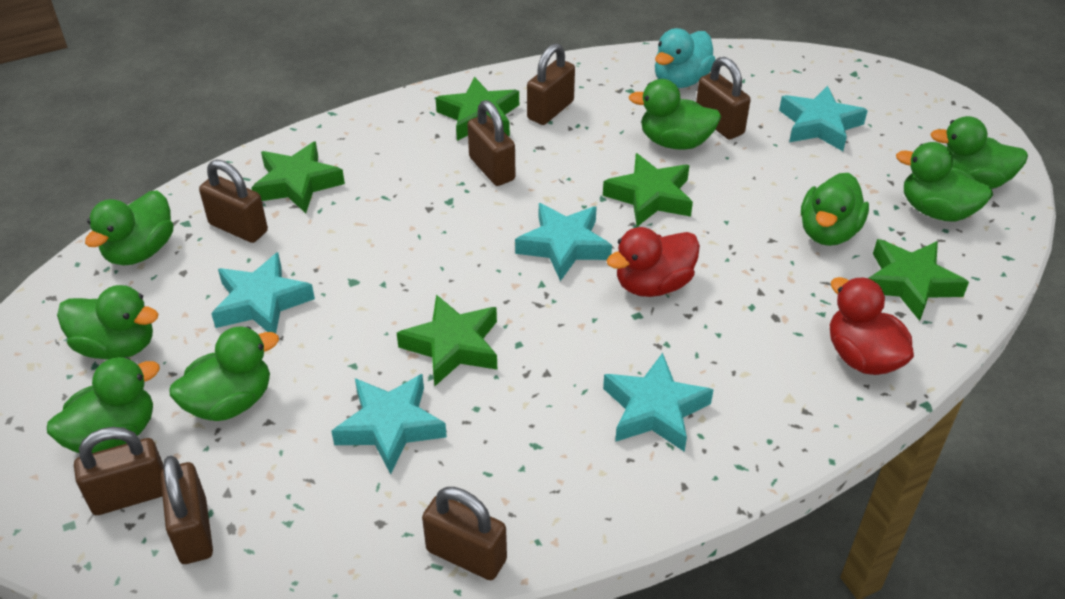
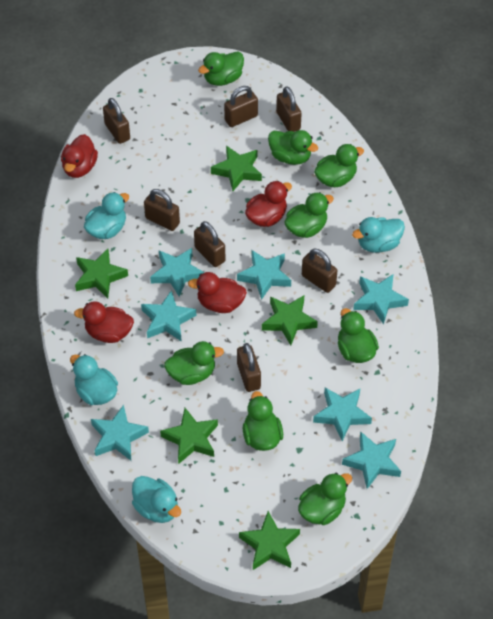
red duck: [607,227,700,297] [830,277,914,375] = 2 -> [61,134,98,178] [74,301,134,343] [188,272,247,313] [245,181,292,227] = 4
turquoise duck: [655,28,715,88] = 1 -> [70,354,118,405] [84,192,129,239] [132,476,181,523] [352,217,405,253] = 4
turquoise star: [211,252,315,334] [331,374,447,474] [515,203,612,281] [603,353,713,452] [779,86,868,151] = 5 -> [91,405,149,460] [141,290,196,342] [150,248,205,297] [237,250,291,300] [313,388,372,441] [342,431,401,489] [353,274,409,324] = 7

